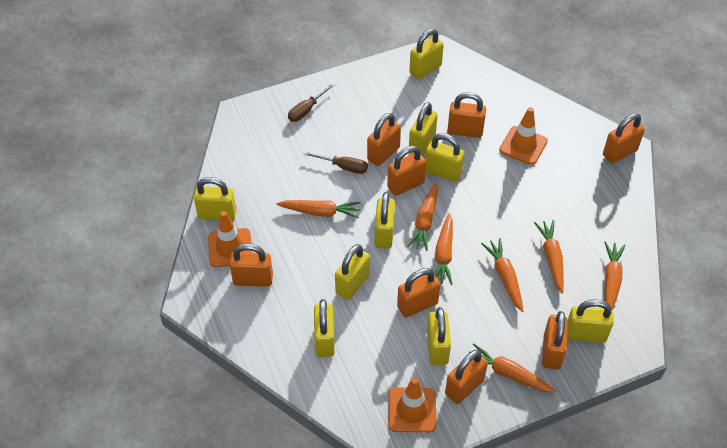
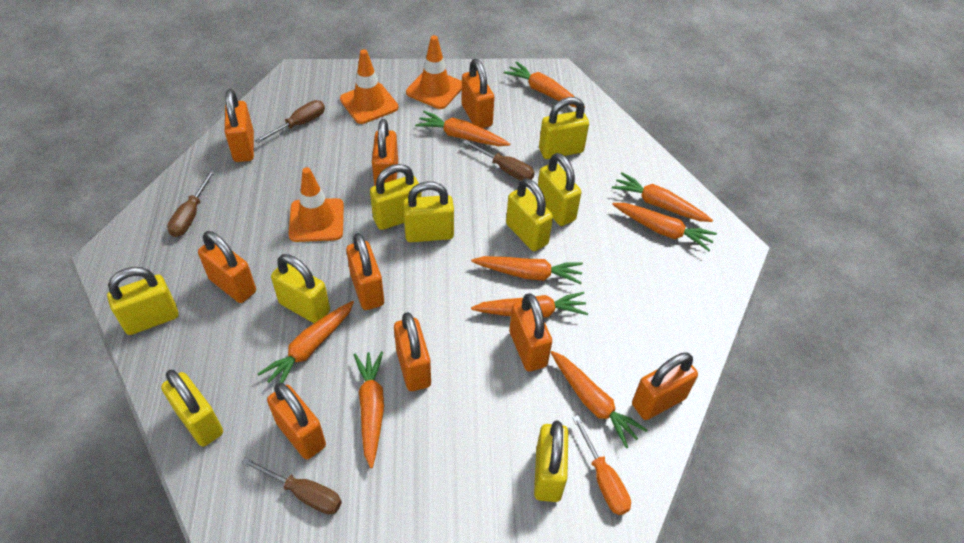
brown screwdriver: [288,83,335,122] [303,151,368,174] = 2 -> [167,169,215,237] [241,457,342,515] [254,100,325,144] [463,140,535,181] = 4
orange carrot: [276,200,361,218] [407,183,438,251] [435,213,453,285] [469,343,556,393] [481,238,524,312] [534,220,564,293] [605,241,625,311] = 7 -> [258,301,354,383] [354,351,384,468] [415,111,510,146] [471,256,583,284] [471,292,588,318] [504,62,585,108] [550,351,648,448] [612,172,713,222] [612,203,717,251] = 9
orange padlock: [229,243,273,287] [367,113,401,166] [387,146,426,196] [397,268,440,318] [445,350,488,404] [447,92,486,138] [542,311,568,370] [603,113,645,163] = 8 -> [198,231,256,303] [225,89,254,162] [267,383,326,459] [346,233,384,310] [372,119,398,186] [394,312,431,391] [462,59,494,128] [509,293,552,371] [632,352,698,420] = 9
orange screwdriver: none = 0 -> [572,415,631,515] = 1

